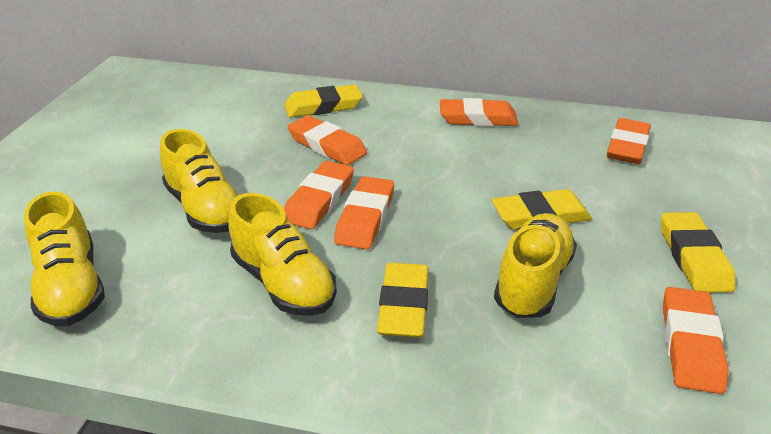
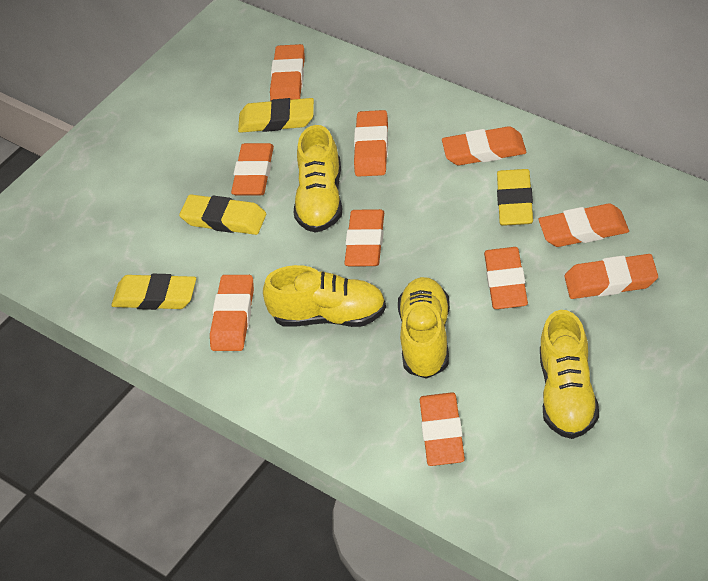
orange eraser: [284,161,354,229] [287,115,367,165] [334,176,394,250] [440,98,518,126] [607,118,651,164] [663,287,729,394] = 6 -> [210,275,254,351] [231,143,274,196] [270,44,305,101] [344,209,384,267] [354,110,388,177] [420,392,465,466] [442,126,526,165] [484,247,528,309] [539,203,629,247] [565,254,658,299] = 10

